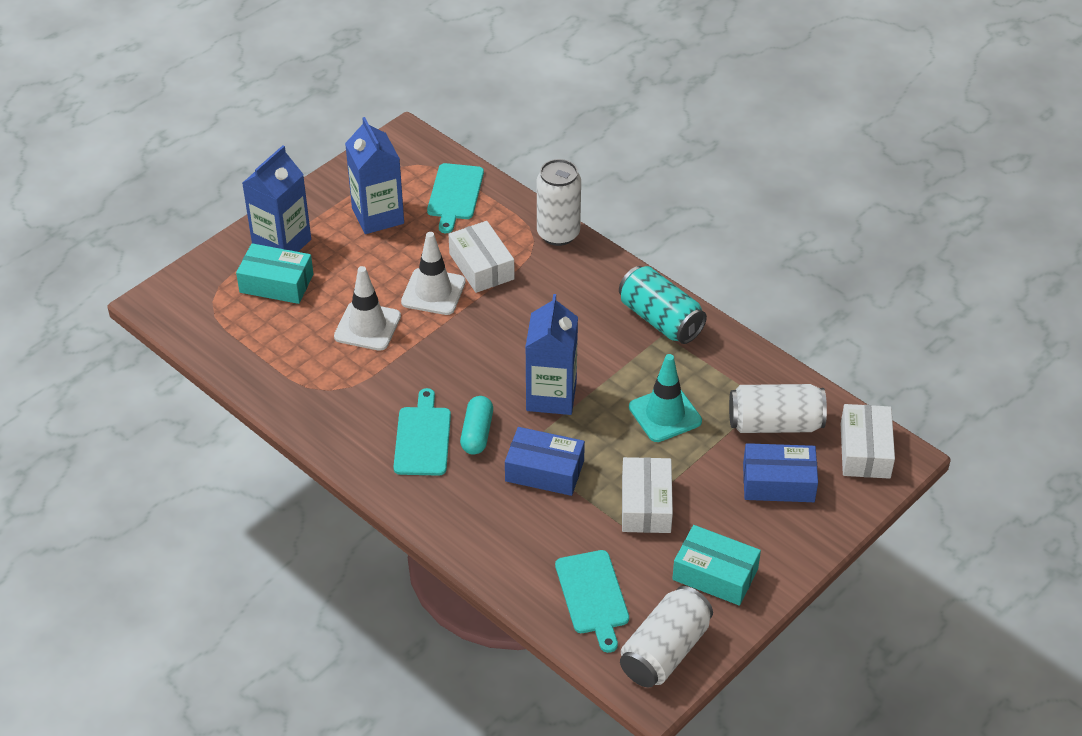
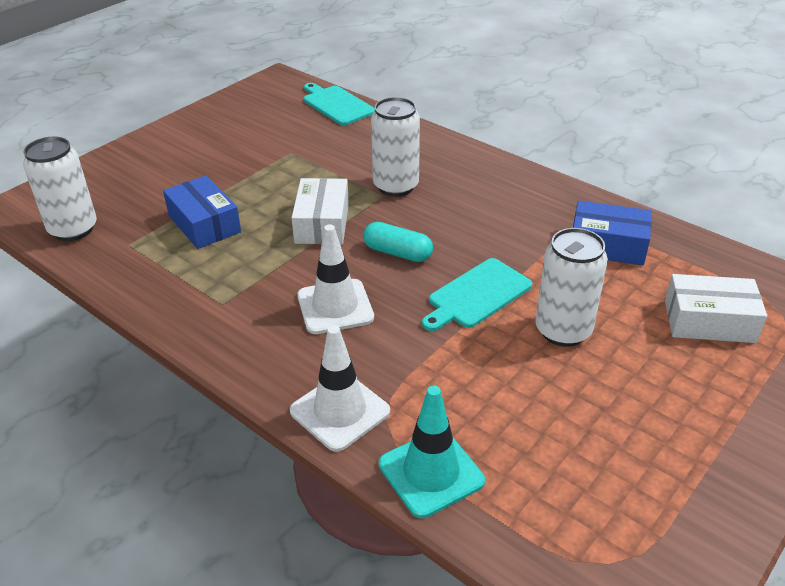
blue carton: [242,145,311,252] [345,117,404,234] [525,294,578,415] = 3 -> none = 0
turquoise box: [236,243,313,304] [672,525,761,606] = 2 -> none = 0
turquoise can: [619,266,707,344] = 1 -> none = 0
turquoise cutting board: [394,388,451,476] [427,163,484,233] [555,550,629,653] = 3 -> [304,83,375,125] [422,258,532,331] = 2
white box: [448,221,515,293] [622,457,673,533] [841,404,895,479] = 3 -> [292,178,349,244] [665,274,767,343] = 2

